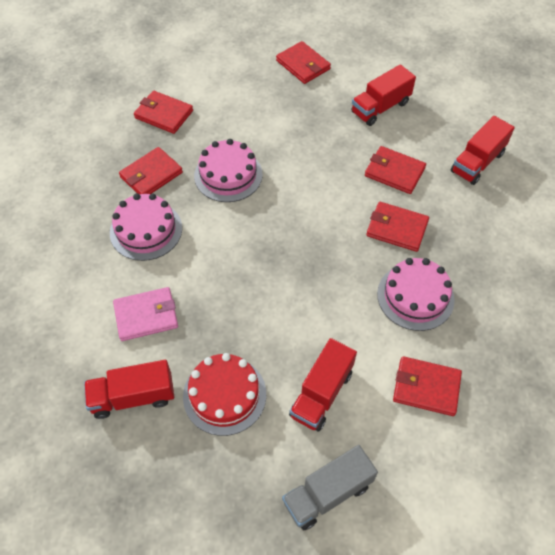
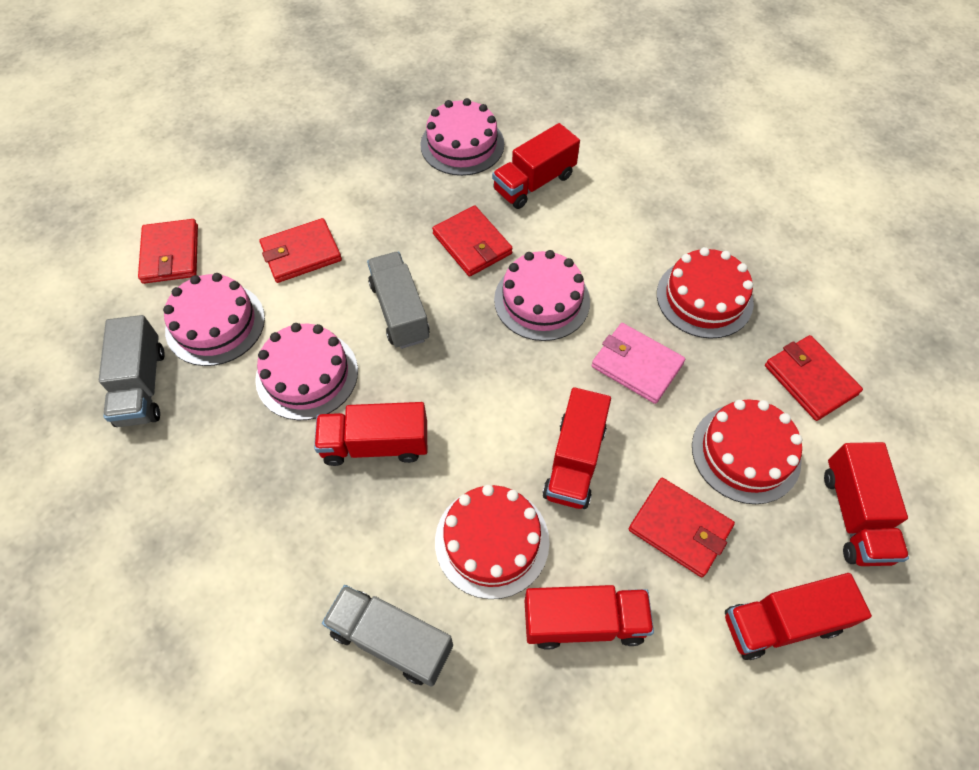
grey truck: [282,445,378,530] = 1 -> [99,315,164,427] [322,585,453,687] [367,252,430,349] = 3
pink cake: [110,193,182,261] [194,139,263,202] [377,258,455,331] = 3 -> [163,273,265,366] [255,323,358,420] [420,98,504,176] [494,250,590,341] = 4
red cake: [183,353,266,436] = 1 -> [435,485,549,599] [657,247,754,339] [692,399,802,504] = 3
red truck: [84,360,174,419] [289,338,357,431] [351,64,416,126] [450,116,515,185] = 4 -> [314,402,427,466] [492,123,580,209] [524,585,654,650] [542,387,611,509] [725,573,872,660] [824,442,909,566] = 6
red wallet: [119,147,183,194] [134,91,193,134] [276,41,331,84] [365,146,426,194] [366,202,429,252] [393,356,462,416] = 6 -> [138,219,198,284] [260,218,342,283] [432,205,513,277] [629,478,735,577] [765,335,863,421] = 5

